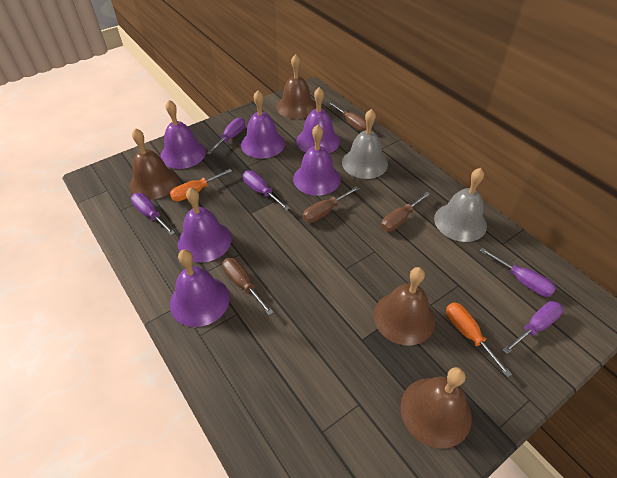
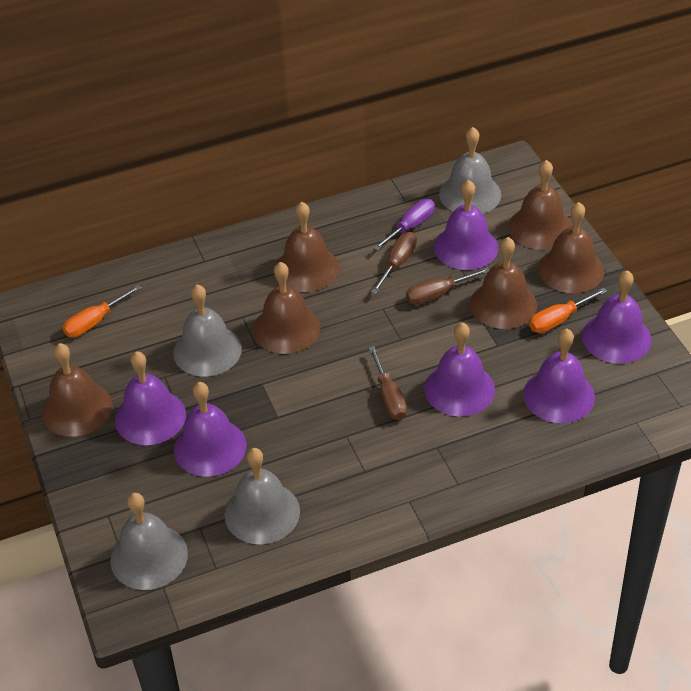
brown bell: [130,128,178,200] [277,54,317,119] [374,267,435,346] [401,367,472,449] = 4 -> [42,343,113,437] [253,262,320,354] [276,202,339,292] [470,237,537,329] [509,160,572,250] [538,202,604,293] = 6
brown screwdriver: [222,258,274,315] [303,186,359,223] [327,102,367,132] [381,192,430,232] = 4 -> [369,346,407,420] [371,232,417,294] [406,267,489,305] = 3
grey bell: [342,109,388,179] [434,168,487,242] = 2 -> [111,493,188,590] [173,284,242,377] [224,448,300,544] [439,127,501,214] = 4
purple screwdriver: [131,193,175,235] [206,118,245,155] [243,171,290,210] [480,248,556,297] [503,301,563,354] = 5 -> [373,199,435,251] = 1

